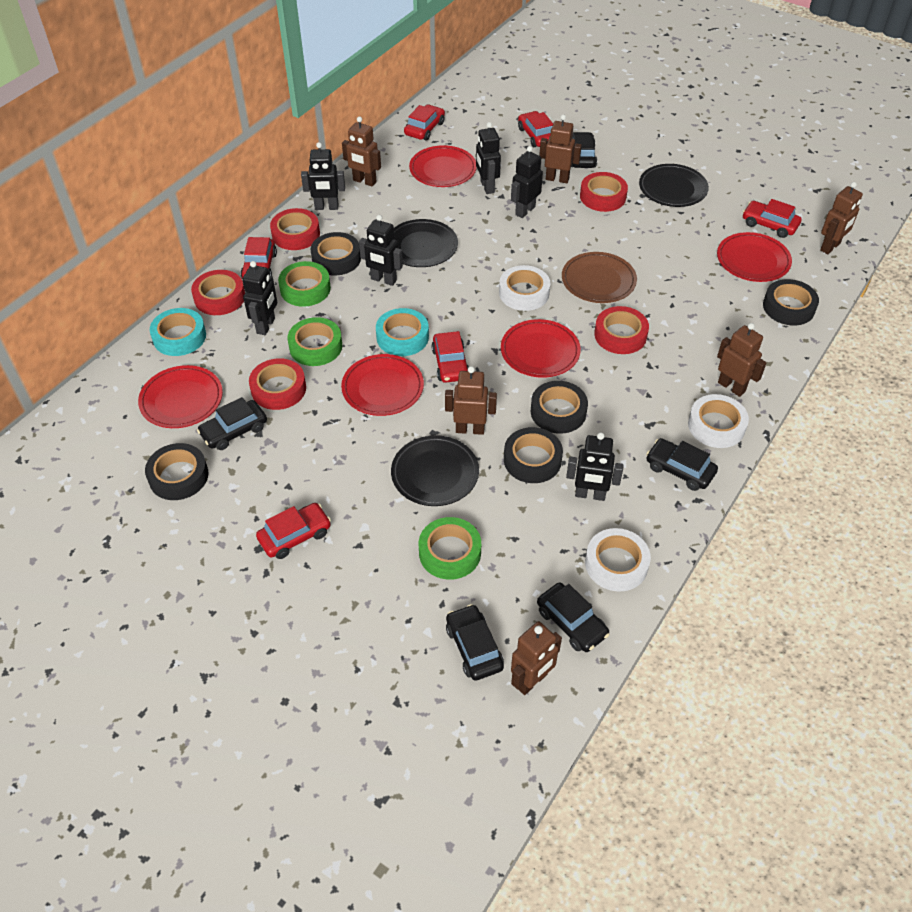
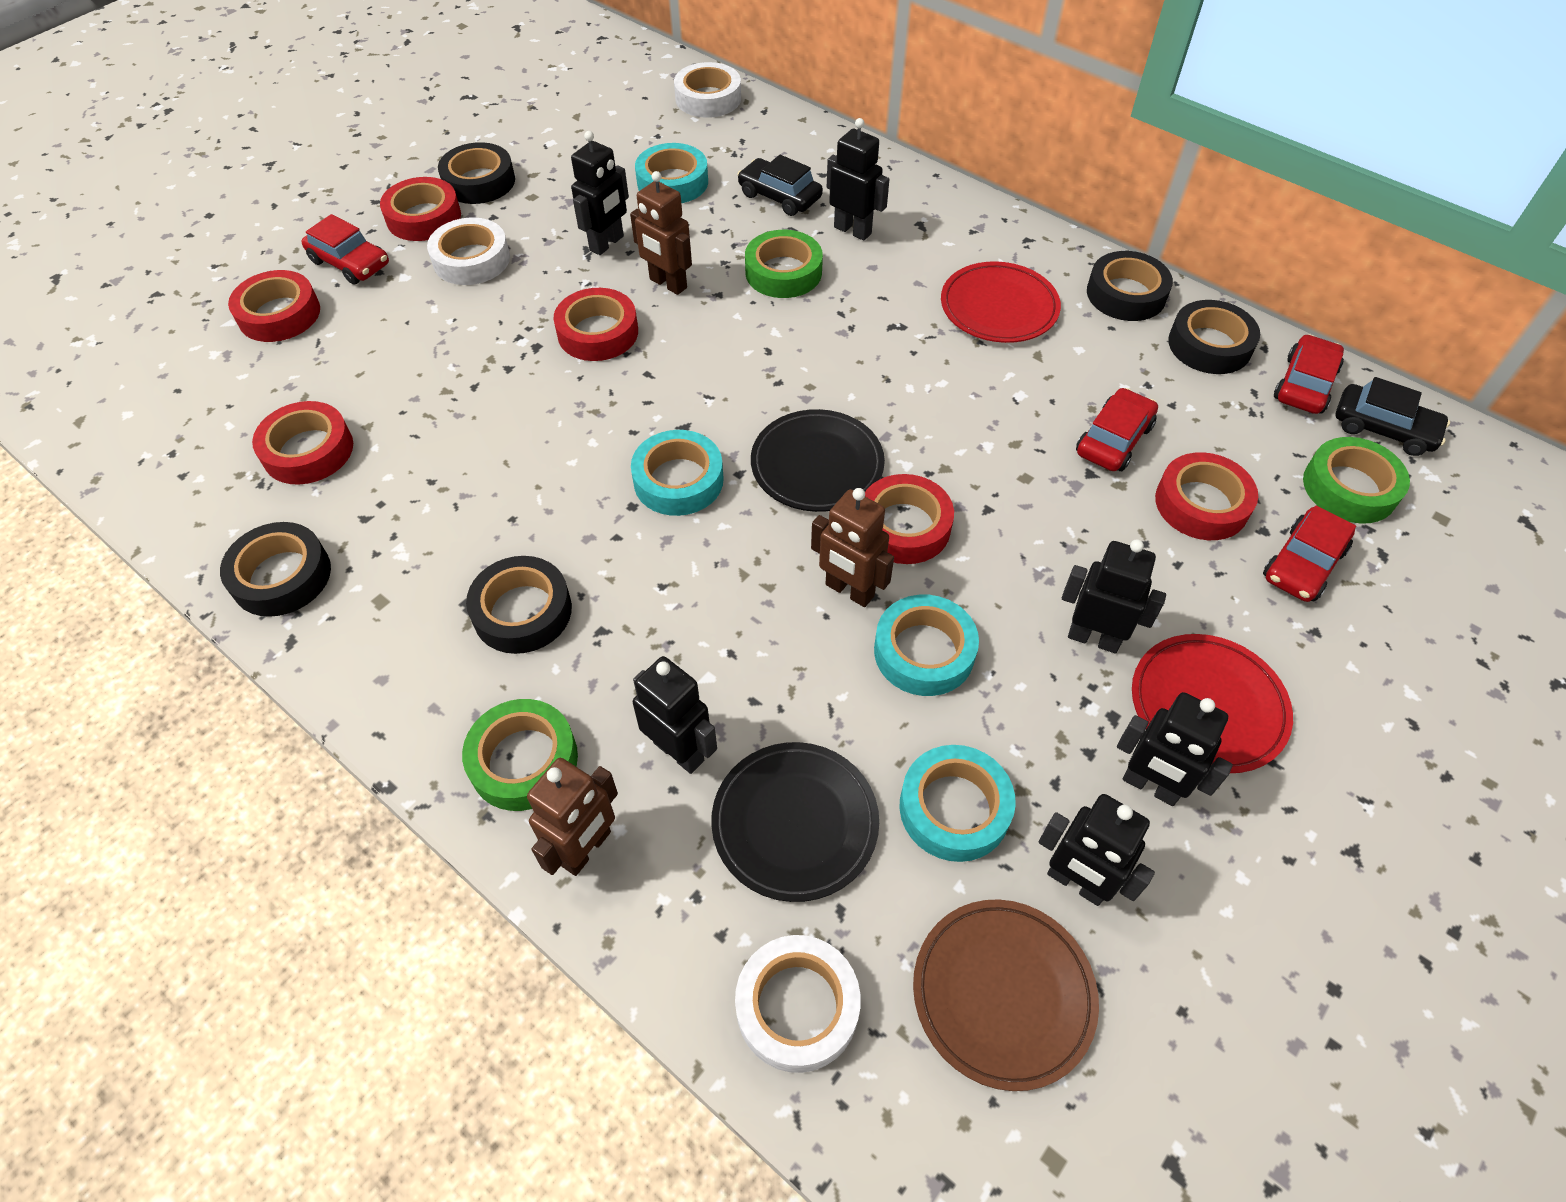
black car: [197,397,267,450] [446,604,504,681] [537,582,609,652] [571,132,597,168] [646,438,718,491] = 5 -> [737,155,823,216] [1335,377,1450,456] = 2
black plate: [391,435,479,506] [394,219,458,267] [639,164,709,207] = 3 -> [711,742,879,902] [751,409,885,512] = 2
brown robot: [342,116,381,186] [445,366,497,435] [511,621,562,695] [539,114,582,183] [717,323,766,397] [820,182,863,254] = 6 -> [527,758,618,876] [630,171,692,295] [811,488,894,607] = 3
red car: [241,237,277,279] [256,503,331,559] [404,105,445,140] [431,331,469,383] [518,111,553,147] [743,199,802,238] = 6 -> [301,214,389,285] [1076,388,1158,471] [1263,506,1356,602] [1274,334,1344,414] = 4
red plate: [138,365,223,428] [341,354,424,416] [409,145,477,187] [501,319,581,378] [717,232,792,282] = 5 -> [941,261,1061,343] [1132,634,1293,773] = 2
red tape: [191,270,245,315] [249,358,306,410] [270,208,320,250] [580,172,628,212] [594,306,649,354] = 5 -> [228,270,320,342] [252,401,353,485] [380,177,461,241] [554,288,638,361] [865,474,954,564] [1155,452,1258,540] = 6
turquoise tape: [150,308,206,356] [376,308,429,356] = 2 -> [631,430,724,516] [635,143,708,203] [874,595,979,696] [899,745,1016,862] = 4

